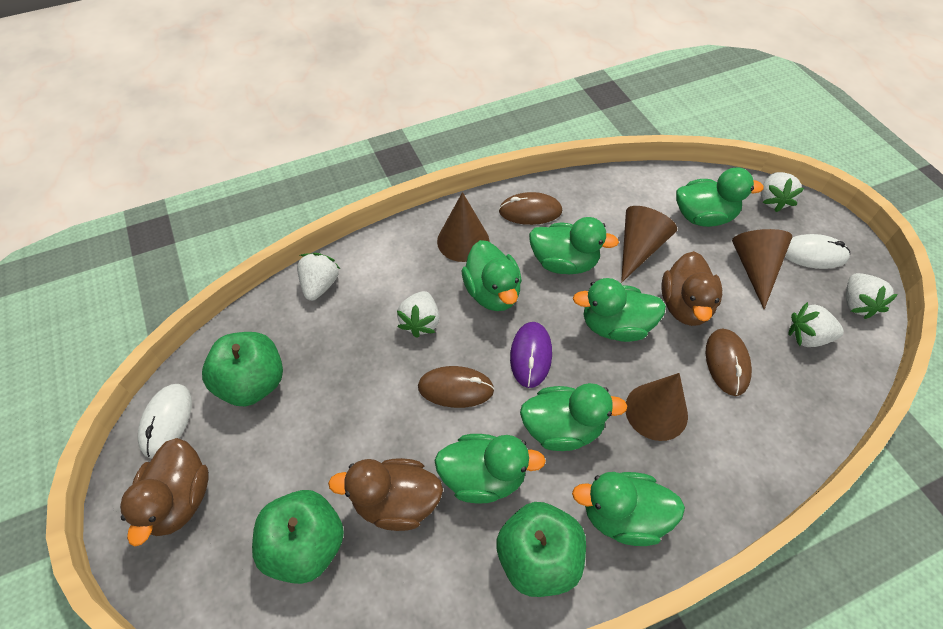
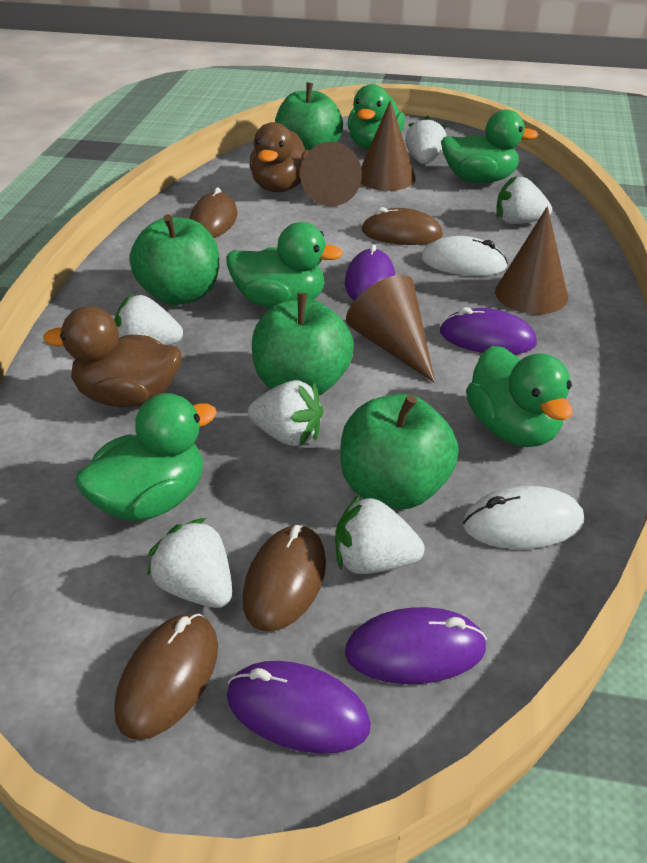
brown duck: [120,438,209,547] [328,458,443,531] [661,251,722,326] = 3 -> [43,306,182,407] [249,122,309,192] = 2
brown mouse: [418,366,495,408] [499,192,562,225] [706,328,752,396] = 3 -> [115,613,218,740] [189,187,237,238] [243,525,326,632] [361,207,443,245] = 4
green apple: [202,332,283,406] [252,490,344,584] [496,502,586,597] = 3 -> [130,214,219,305] [252,293,354,395] [275,82,343,151] [340,394,459,509] = 4
green duck: [434,434,546,503] [461,240,522,311] [520,383,627,451] [529,217,619,274] [572,472,685,546] [573,278,666,342] [676,167,764,227] = 7 -> [75,393,217,522] [226,222,343,308] [348,84,405,150] [441,109,538,183] [466,346,573,447] = 5
purple mouse: [510,322,552,388] = 1 -> [227,661,371,754] [345,244,395,301] [345,607,487,684] [440,307,537,354] = 4
white strawberry: [297,253,340,301] [397,291,439,338] [761,172,804,212] [788,302,844,347] [846,273,898,319] = 5 -> [114,295,183,345] [147,518,232,608] [248,380,324,446] [335,494,425,574] [405,116,447,164] [496,176,552,224] = 6

